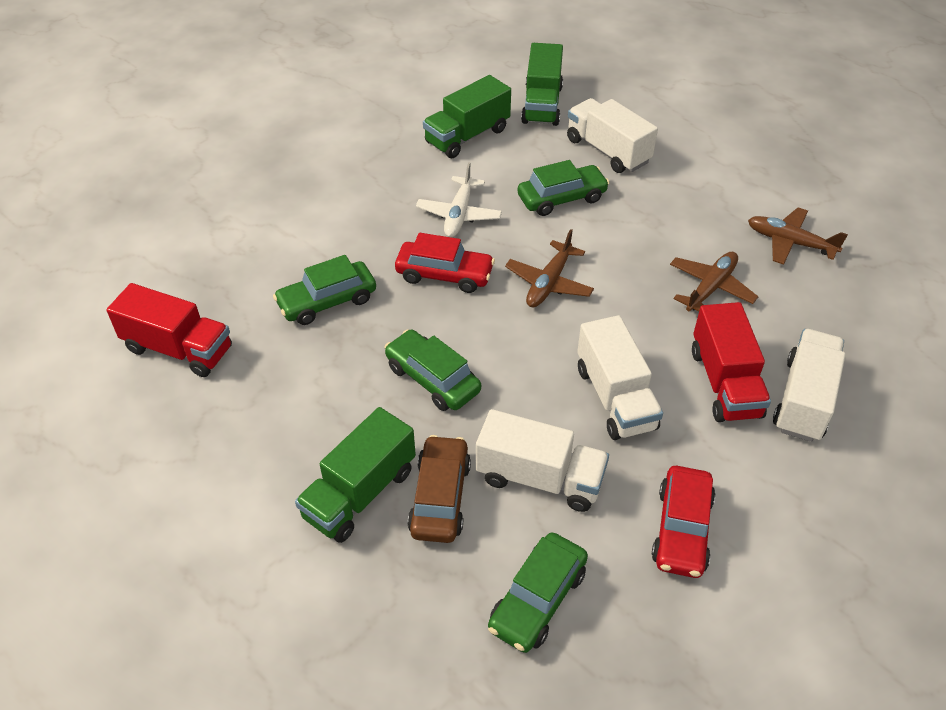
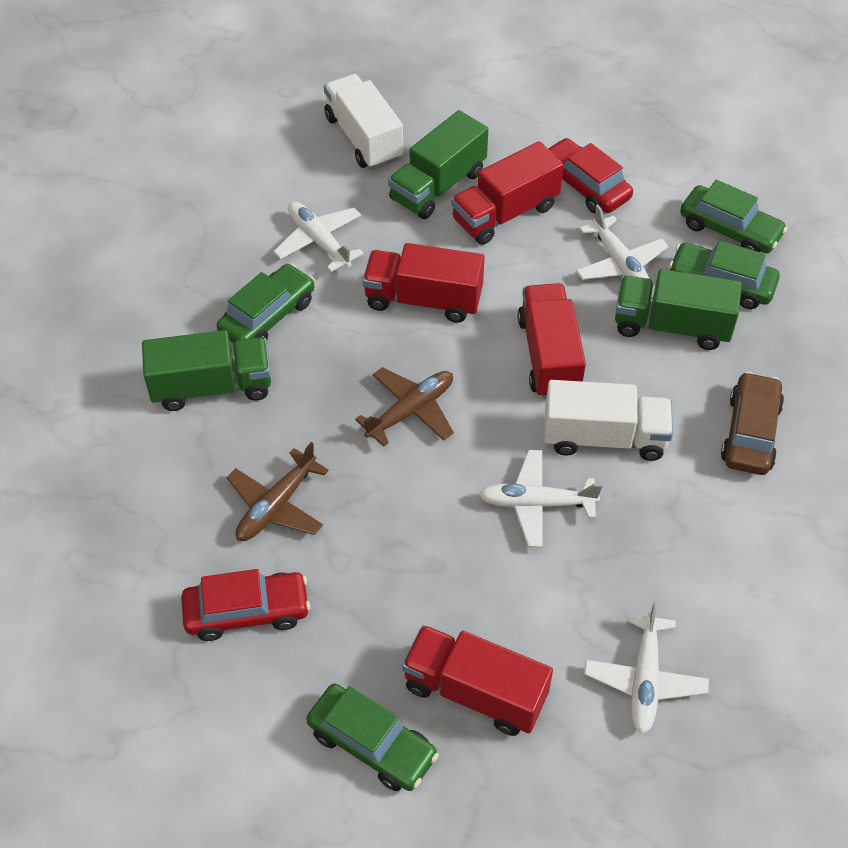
brown plane: [505,229,594,307] [670,252,759,311] [748,208,848,265] = 3 -> [226,442,329,541] [355,367,454,447] = 2
red truck: [106,283,232,377] [692,302,771,422] = 2 -> [363,243,485,323] [402,625,553,736] [451,141,564,245] [518,283,586,398] = 4
white plane: [416,162,502,237] = 1 -> [273,201,364,272] [479,450,602,547] [576,205,668,280] [584,601,709,734] = 4
white truck: [476,409,609,512] [567,98,658,173] [577,315,663,440] [773,329,845,442] = 4 -> [324,74,403,169] [544,380,673,461] = 2

